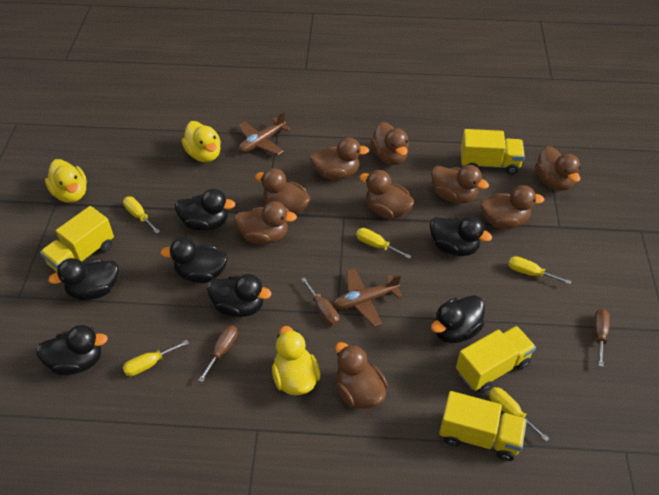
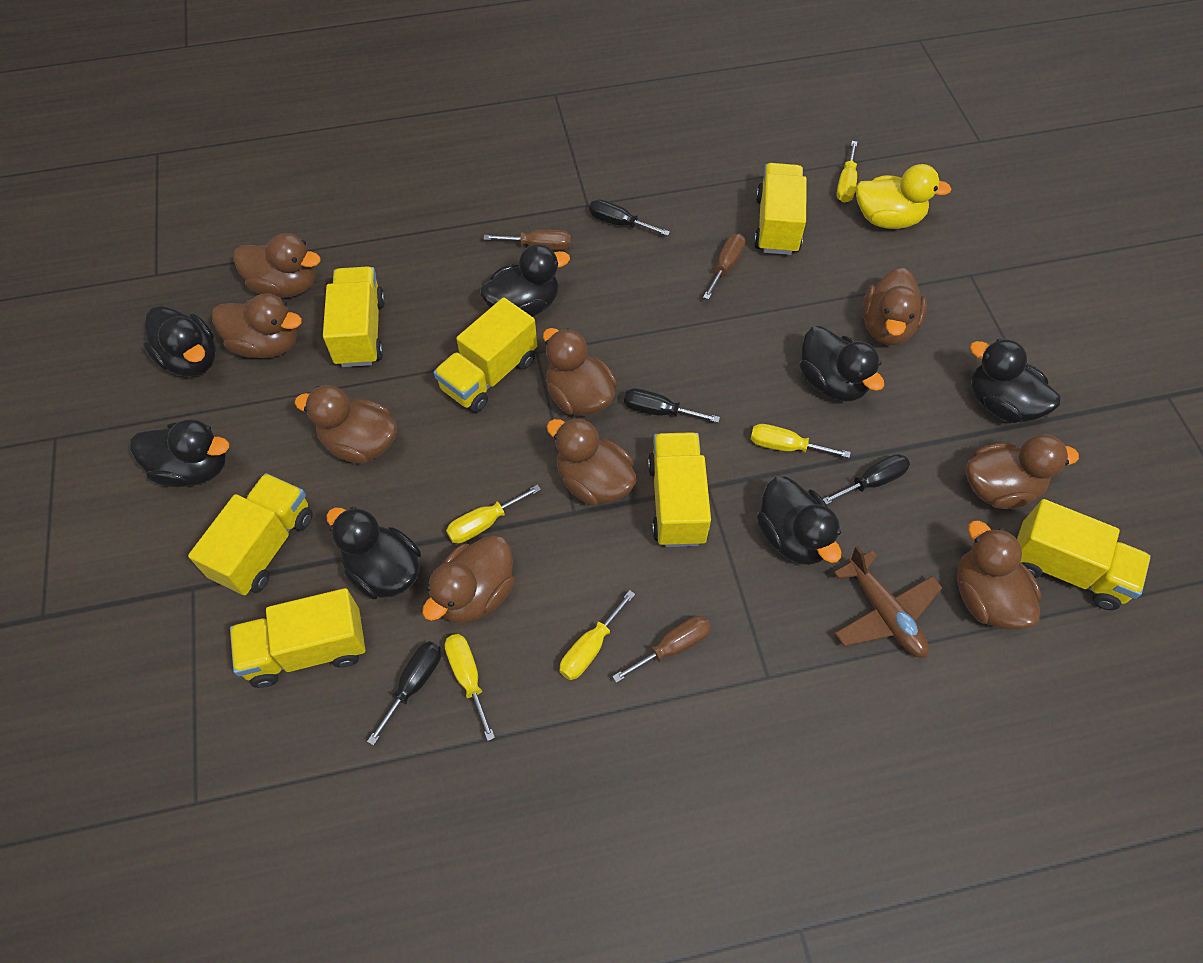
black screwdriver: none = 0 -> [367,641,441,746] [589,199,670,236] [624,388,720,423] [823,454,910,505] = 4
brown plane: [239,112,291,155] [333,268,403,327] = 2 -> [834,546,942,658] = 1
yellow duck: [45,159,87,203] [182,121,221,162] [272,326,320,395] = 3 -> [856,164,952,229] = 1
yellow truck: [40,206,114,272] [439,391,527,461] [456,326,536,393] [461,129,525,175] = 4 -> [188,473,313,595] [230,588,365,688] [323,266,385,367] [434,297,537,413] [648,432,711,547] [754,163,807,255] [1017,499,1151,610] = 7

